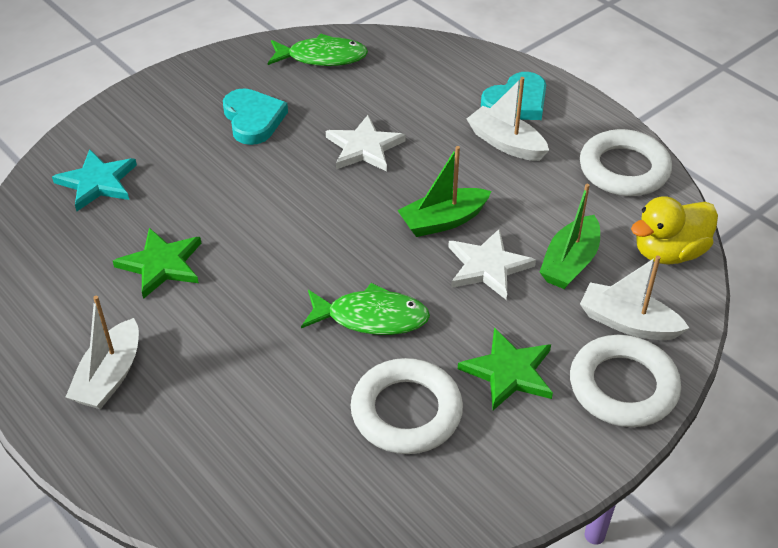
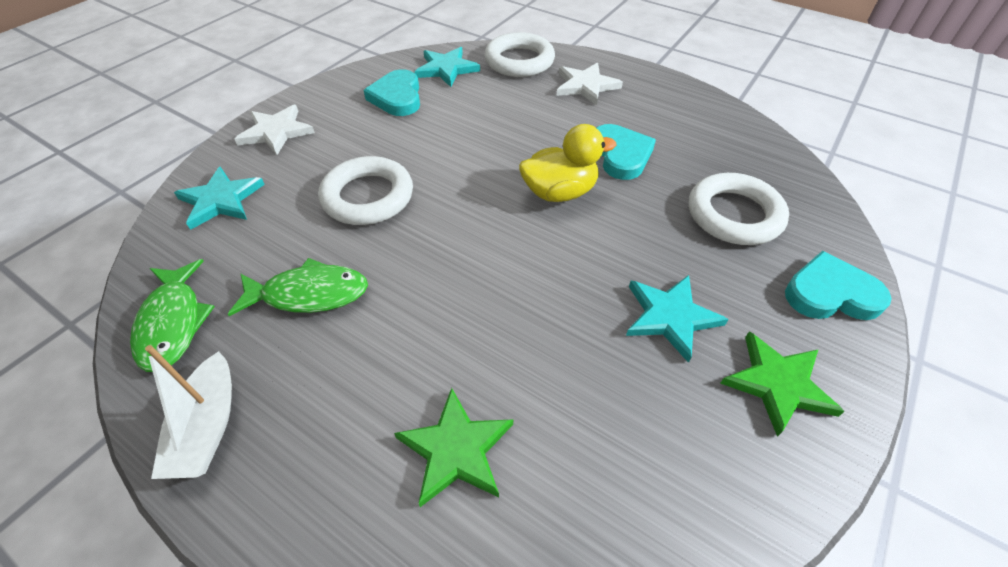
green boat: [398,146,492,237] [540,184,600,289] = 2 -> none = 0
turquoise heart: [223,88,288,145] [481,72,546,120] = 2 -> [363,69,420,116] [597,124,656,180] [785,251,892,320] = 3
turquoise star: [52,149,137,211] = 1 -> [174,167,265,230] [415,47,480,87] [626,275,729,363] = 3
white boat: [66,296,139,409] [467,77,549,161] [580,255,689,340] = 3 -> [145,345,232,479] = 1

